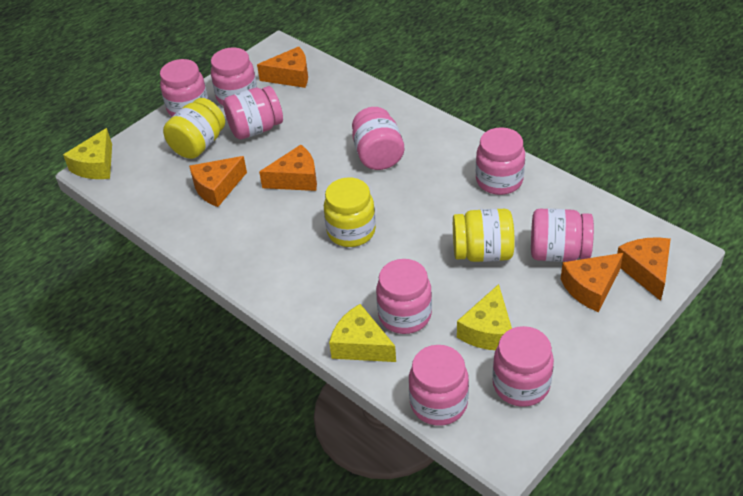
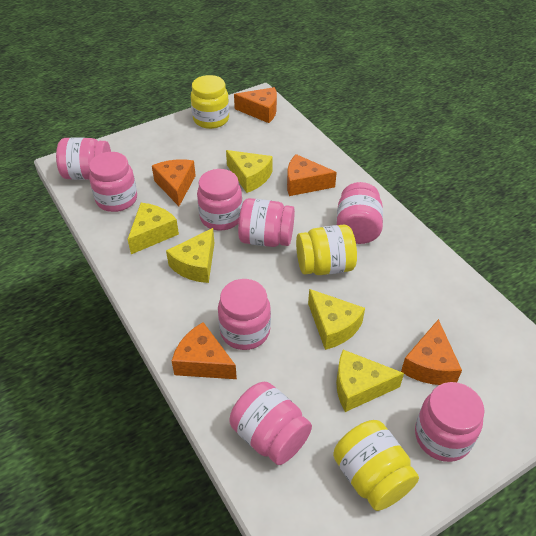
pink jar: [160,59,208,117] [211,48,257,105] [223,86,283,139] [352,107,404,170] [376,259,432,334] [409,345,469,426] [476,127,525,195] [492,326,554,407] [531,208,594,262] = 9 -> [56,137,111,180] [89,152,137,212] [197,169,243,231] [218,279,271,350] [230,382,312,465] [238,198,295,247] [336,182,383,244] [415,382,484,462] = 8
yellow cheese: [63,128,112,179] [329,304,396,362] [457,284,512,350] = 3 -> [127,203,179,254] [166,228,214,283] [226,150,272,193] [308,289,365,350] [336,350,404,412] = 5

